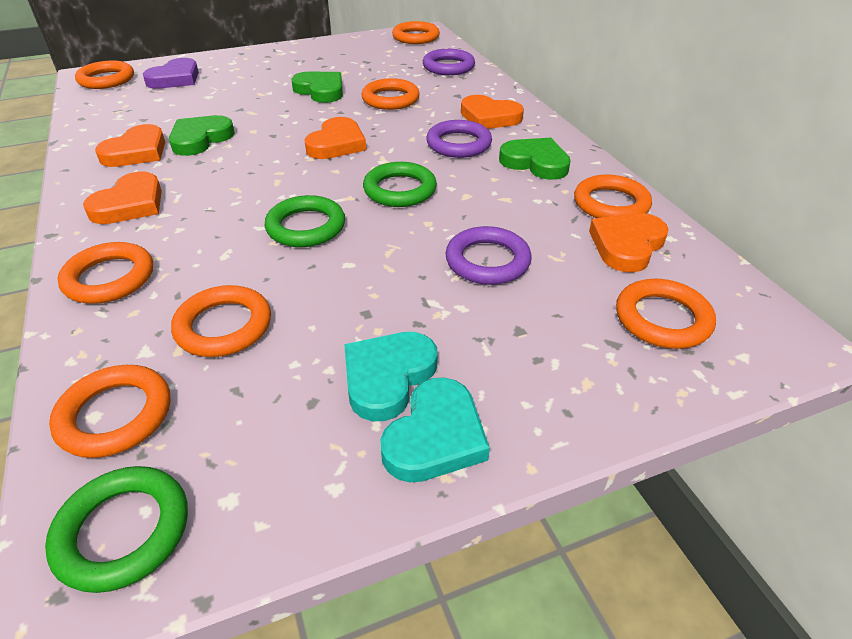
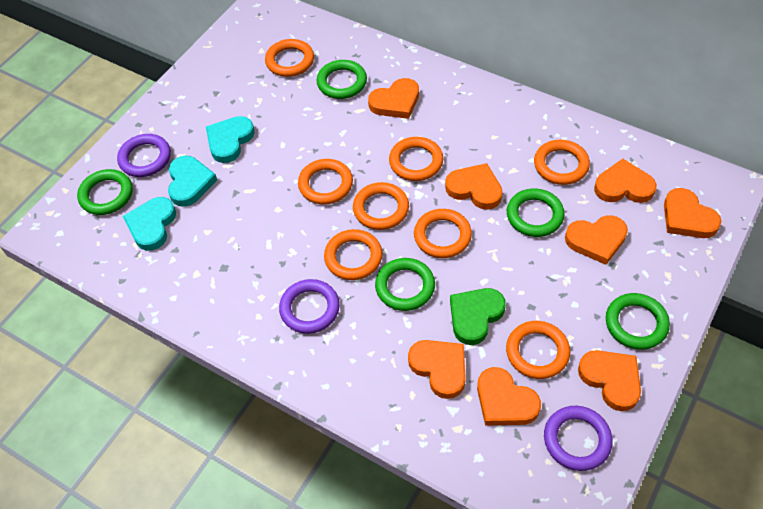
green heart: [169,115,235,156] [291,72,343,103] [499,138,571,180] = 3 -> [450,288,506,345] = 1
green ring: [45,466,188,593] [265,195,345,247] [363,162,437,207] = 3 -> [77,169,133,215] [317,60,367,99] [375,258,435,311] [507,188,565,237] [606,293,670,350] = 5
orange heart: [83,171,162,224] [95,124,165,167] [304,117,366,159] [461,95,524,129] [589,213,669,272] = 5 -> [368,78,419,119] [408,340,466,399] [445,163,503,210] [477,367,541,426] [565,215,628,265] [578,350,641,411] [594,159,657,203] [664,188,721,238] = 8
purple heart: [143,58,199,89] = 1 -> none = 0
turquoise heart: [344,332,438,421] [380,378,490,483] = 2 -> [123,197,176,251] [168,156,217,206] [206,116,255,163] = 3

